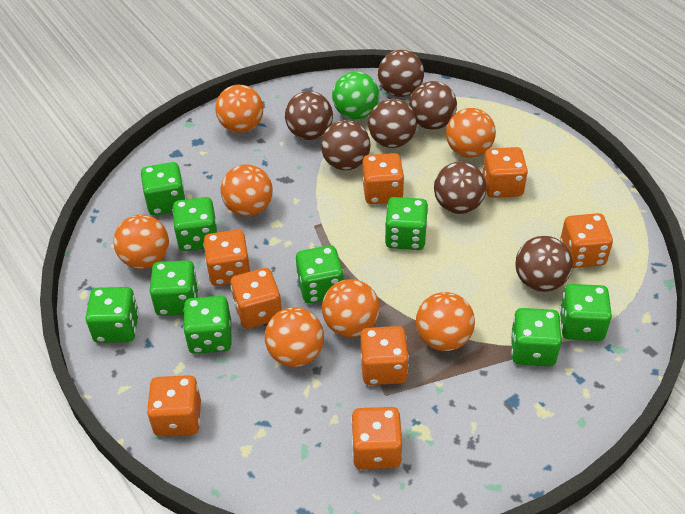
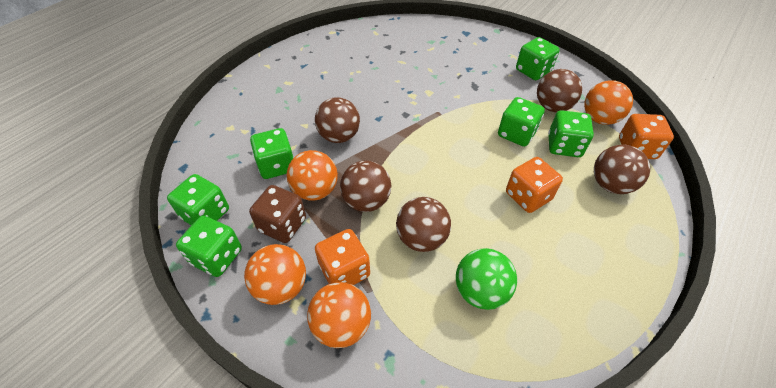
brown ball: [285,91,333,140] [321,120,371,170] [368,99,417,148] [378,50,424,97] [409,81,457,130] [434,162,486,214] [515,236,573,292] = 7 -> [315,97,360,143] [340,161,391,212] [396,197,451,252] [537,69,582,112] [594,144,650,194] = 5
brown dice: none = 0 -> [249,185,306,243] = 1
green dice: [86,287,139,343] [141,162,186,216] [150,260,199,316] [173,197,217,251] [183,296,231,354] [296,245,344,304] [385,197,428,250] [511,308,562,366] [560,284,612,341] = 9 -> [167,174,229,225] [176,216,242,277] [250,128,293,179] [498,97,545,147] [516,37,560,80] [548,110,594,157] = 6
orange ball: [114,214,169,269] [215,85,263,133] [221,164,273,216] [265,307,324,367] [322,279,380,337] [416,292,475,351] [446,108,496,158] = 7 -> [244,244,306,305] [287,150,338,201] [307,282,371,348] [584,80,633,125] = 4
orange dice: [147,375,201,436] [203,230,250,286] [231,268,282,329] [351,407,402,469] [361,326,409,385] [363,153,404,204] [482,147,528,198] [560,213,613,268] = 8 -> [315,229,370,285] [506,157,563,213] [619,114,674,159] = 3

